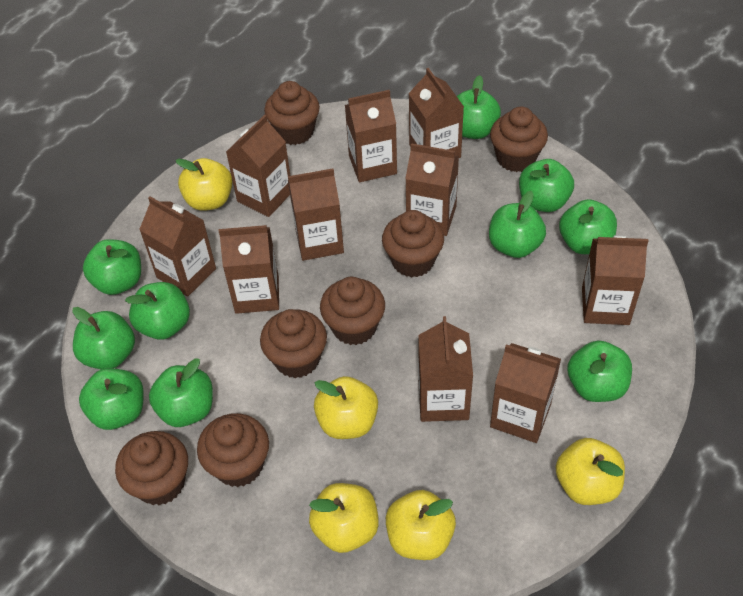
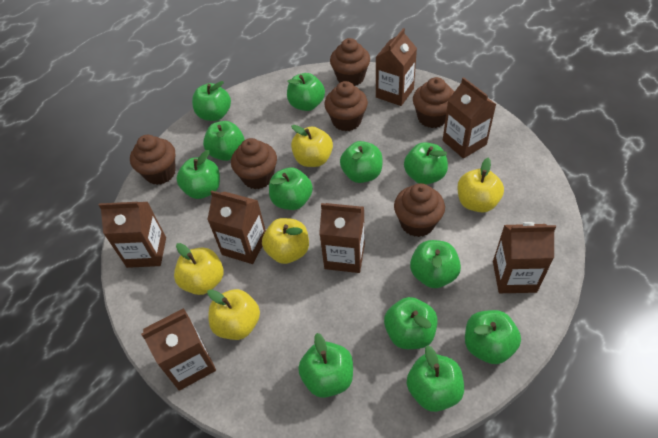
brown carton: [139,196,216,296] [219,225,279,314] [226,115,290,217] [288,168,344,261] [345,90,397,182] [405,143,459,236] [408,68,464,158] [418,316,473,422] [490,343,561,443] [582,236,648,325] = 10 -> [99,202,166,268] [141,308,216,391] [207,190,266,264] [319,203,365,273] [376,28,417,106] [443,77,497,158] [493,222,556,293] = 7
brown cupcake: [115,431,188,506] [197,413,269,487] [260,309,327,378] [264,81,320,145] [320,277,385,345] [382,210,444,278] [490,107,548,172] = 7 -> [130,135,176,185] [231,138,277,189] [324,81,368,131] [330,38,370,86] [394,183,445,237] [413,77,454,128] = 6
green apple: [72,307,135,369] [79,368,144,430] [83,239,141,295] [125,282,190,340] [149,358,213,427] [457,75,501,139] [489,191,546,258] [519,159,574,212] [559,199,617,254] [567,341,632,402] = 10 -> [176,150,220,199] [192,81,231,121] [203,121,245,161] [269,167,313,210] [287,73,325,111] [298,333,353,398] [340,141,383,183] [384,297,437,349] [404,142,448,185] [407,345,464,412] [410,240,461,288] [465,310,521,364] = 12

